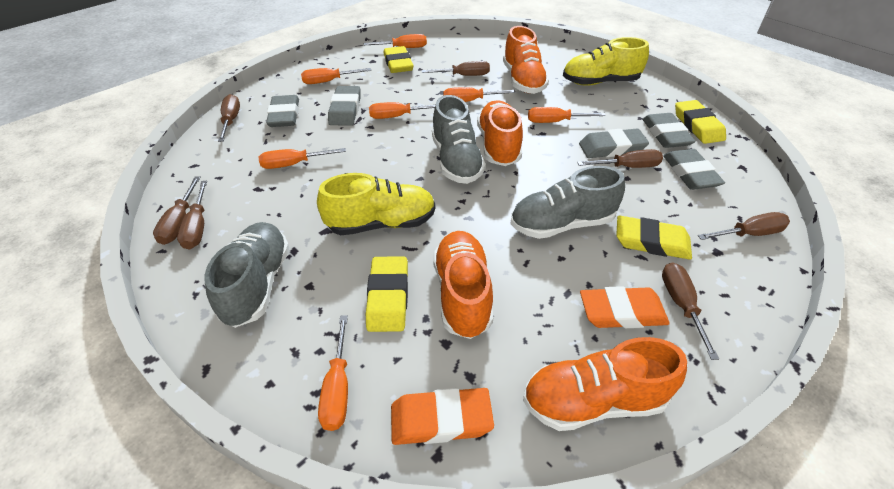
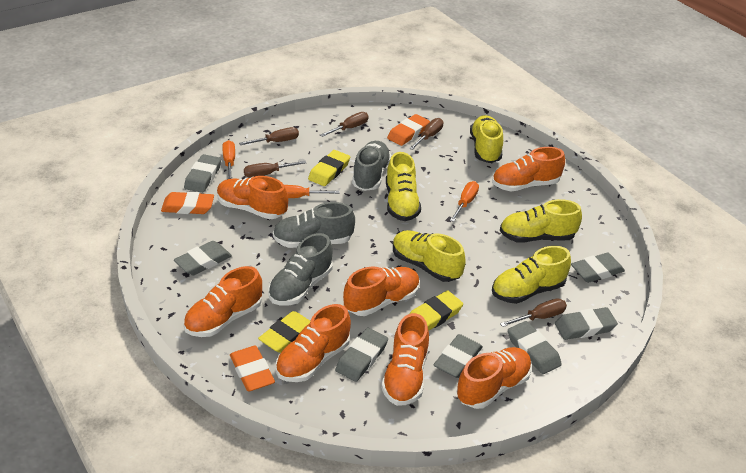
brown screwdriver: [153,176,201,245] [177,181,207,249] [218,94,240,142] [421,61,490,76] [577,149,663,168] [662,262,719,360] [698,212,790,240] = 7 -> [239,127,299,145] [244,161,306,178] [320,112,369,137] [409,118,444,150] [500,299,567,327] = 5
grey eraser: [266,95,299,127] [328,86,361,126] [579,129,649,158] [642,113,696,148] [663,149,725,190] = 5 -> [174,241,232,275] [184,154,221,193] [335,328,388,382] [433,334,483,378] [508,321,562,374] [555,307,618,340] [571,253,625,283] = 7
orange eraser: [391,388,494,445] [580,286,670,328] = 2 -> [161,192,214,214] [230,346,275,391] [387,114,430,146] = 3
orange screwdriver: [259,148,346,169] [301,68,371,84] [318,315,348,431] [363,34,427,48] [369,102,435,119] [443,87,516,102] [528,107,606,123] = 7 -> [222,140,235,179] [284,185,340,198] [450,181,479,222] = 3
orange shoe: [433,231,493,339] [477,100,523,166] [503,26,549,94] [523,337,687,431] = 4 -> [183,266,262,337] [217,176,288,219] [276,304,351,382] [343,267,420,316] [381,313,429,406] [457,347,532,409] [492,147,565,191] = 7
yellow eraser: [366,256,408,332] [384,46,414,73] [616,216,692,260] [675,100,726,144] = 4 -> [258,311,310,353] [308,150,350,186] [410,290,463,331] = 3
yellow shoe: [317,173,435,235] [563,37,649,86] = 2 -> [386,152,421,221] [393,230,466,282] [470,115,503,163] [492,246,571,304] [500,199,582,243] = 5

